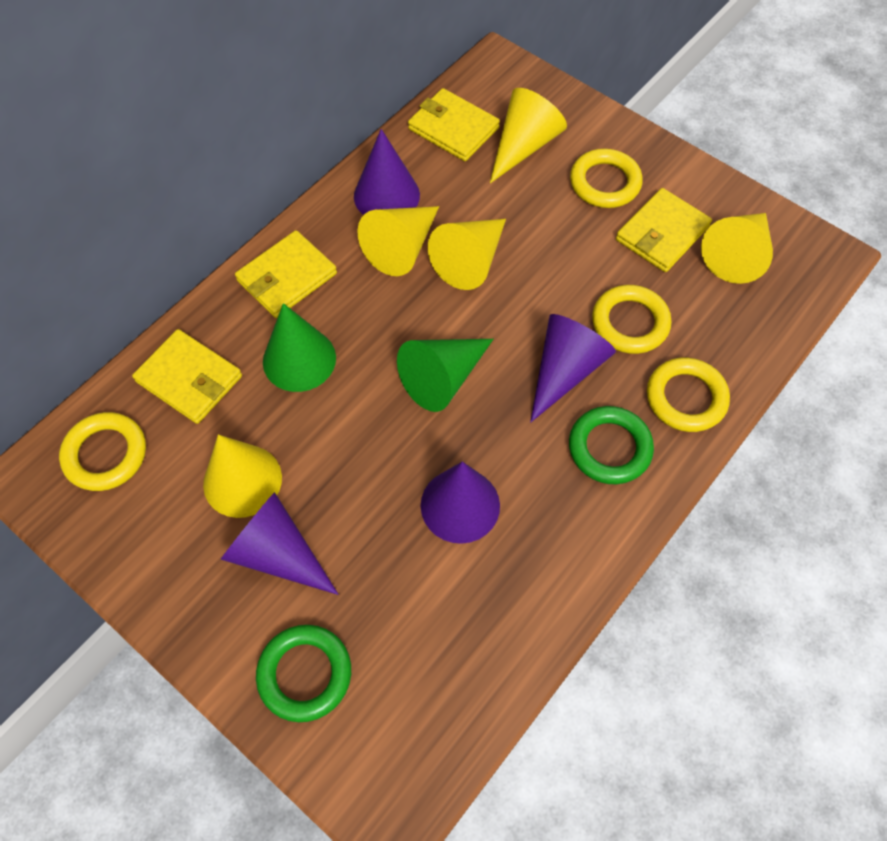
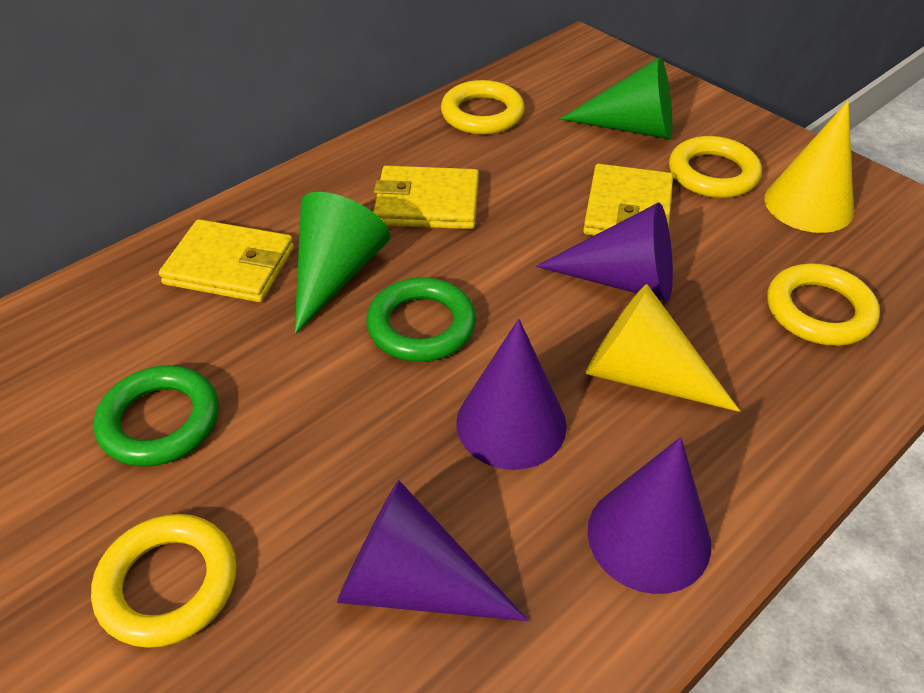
yellow cone: [203,435,282,518] [358,206,439,276] [428,219,506,290] [490,88,567,183] [701,213,773,284] = 5 -> [585,284,740,412] [764,101,854,233] = 2
yellow wallet: [132,329,242,424] [235,230,337,318] [408,88,500,161] [616,188,712,272] = 4 -> [159,219,294,302] [373,166,479,229] [583,164,673,236] = 3

